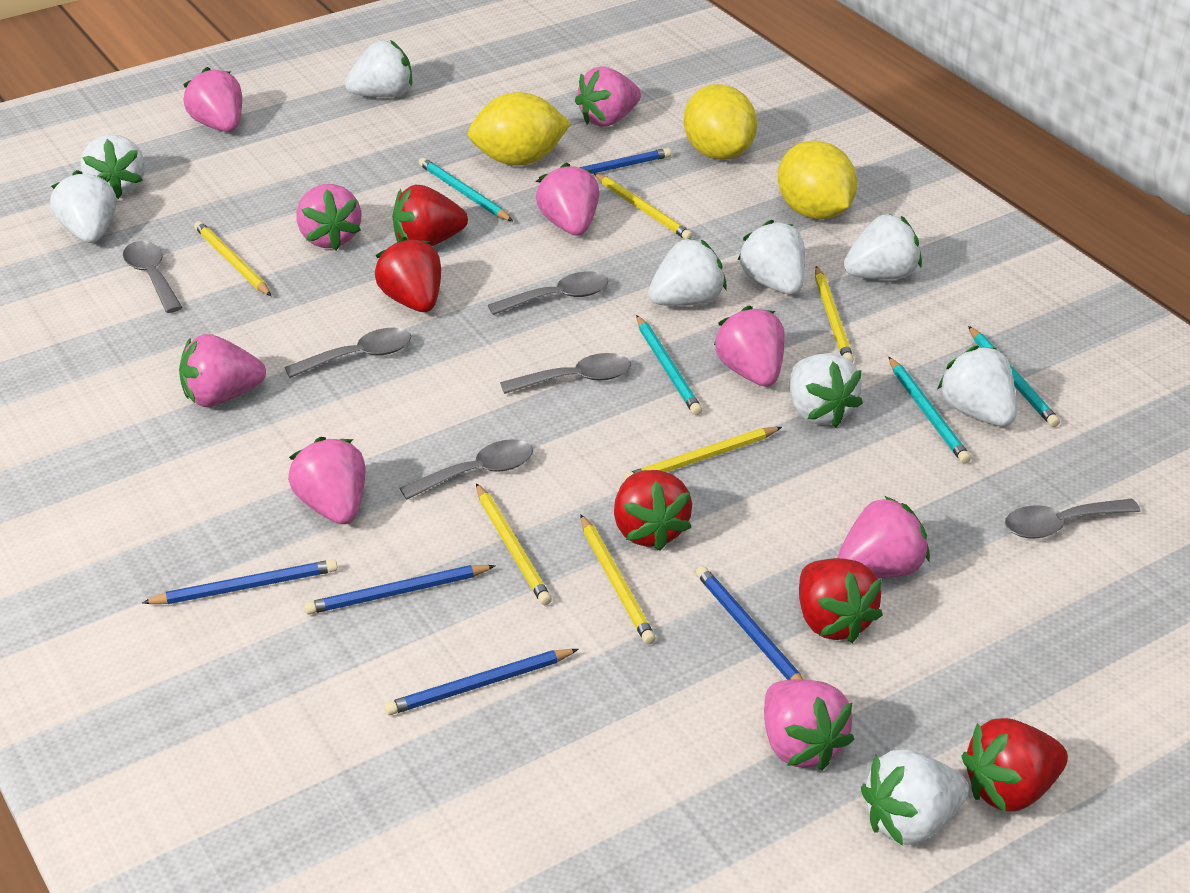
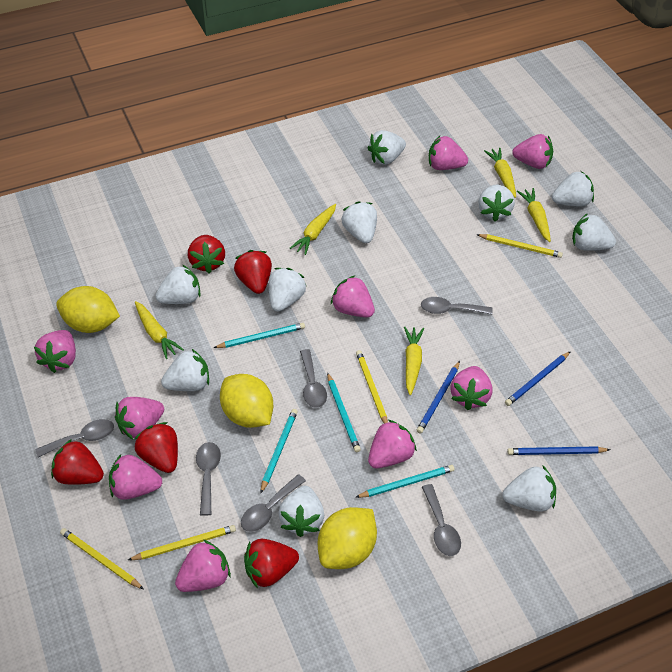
blue pencil: [142,559,338,604] [304,565,495,614] [384,649,579,715] [535,148,671,182] [696,566,803,680] = 5 -> [417,361,460,433] [505,351,571,406] [507,446,610,455] = 3
white strawberry: [50,170,116,243] [81,135,145,199] [345,40,412,97] [648,238,727,306] [738,220,805,294] [790,353,863,427] [844,214,922,280] [861,750,969,846] [937,345,1017,426] = 9 -> [155,265,201,304] [161,349,209,391] [269,268,306,312] [278,486,324,537] [342,201,377,243] [368,130,406,165] [479,184,515,221] [502,465,556,512] [552,171,594,207] [572,213,616,251] = 10
yellow carrot: none = 0 -> [135,301,184,359] [290,204,336,255] [404,327,424,395] [484,148,516,198] [517,188,551,242] = 5
yellow pencil: [194,221,271,296] [476,483,552,605] [581,515,656,644] [594,173,693,239] [624,427,782,480] [815,266,854,362] = 6 -> [60,528,143,589] [128,525,236,560] [356,350,388,424] [476,234,563,258] = 4

